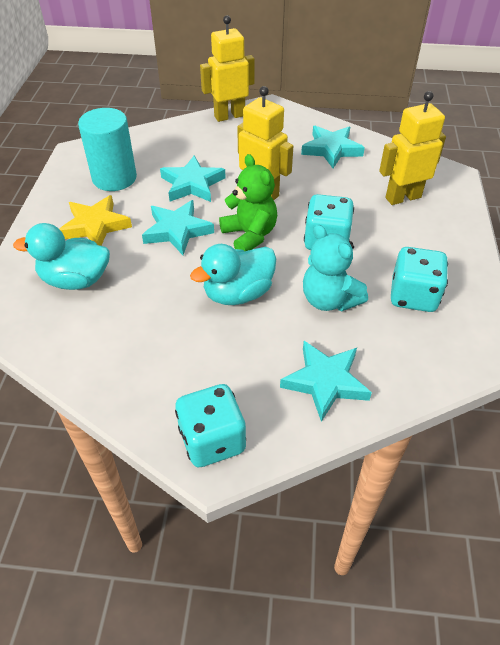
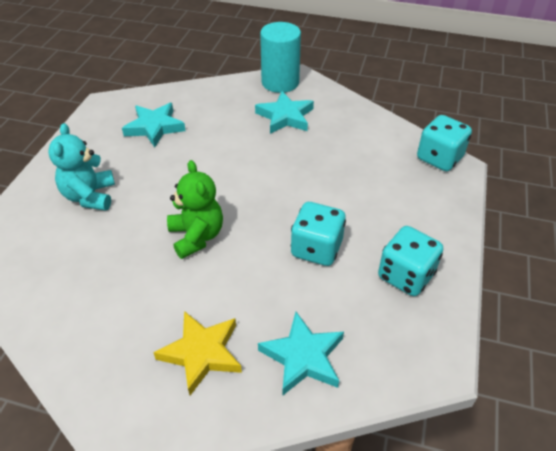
turquoise duck: [13,223,110,290] [190,244,276,305] = 2 -> none = 0
turquoise star: [142,200,214,255] [160,155,226,202] [280,341,372,422] [301,125,365,168] = 4 -> [122,103,186,148] [255,91,314,134] [258,312,344,395] = 3
yellow robot: [200,15,255,122] [237,86,293,200] [379,91,446,205] = 3 -> none = 0

